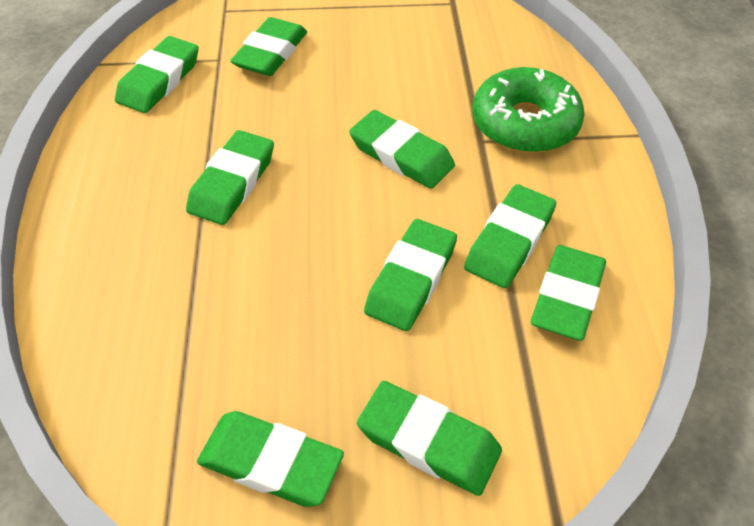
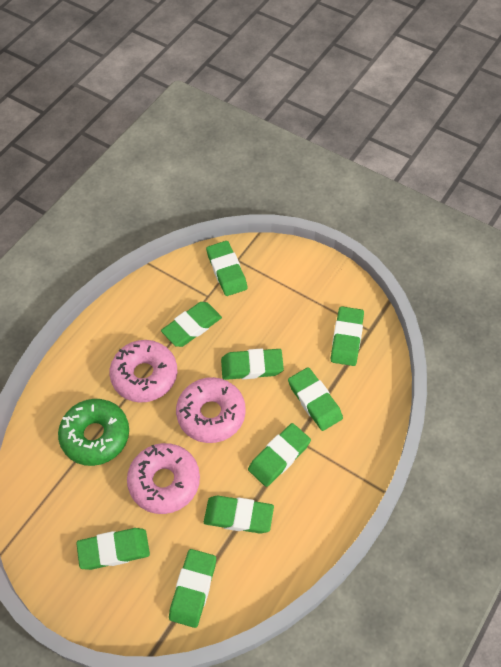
pink donut: none = 0 -> [109,340,177,403] [127,443,200,514] [176,377,246,443] = 3

